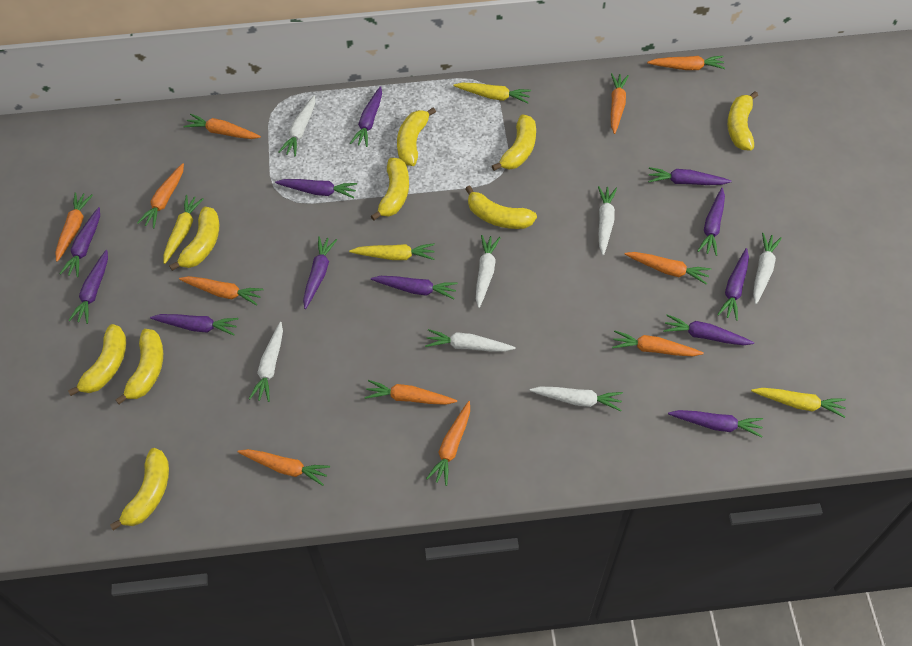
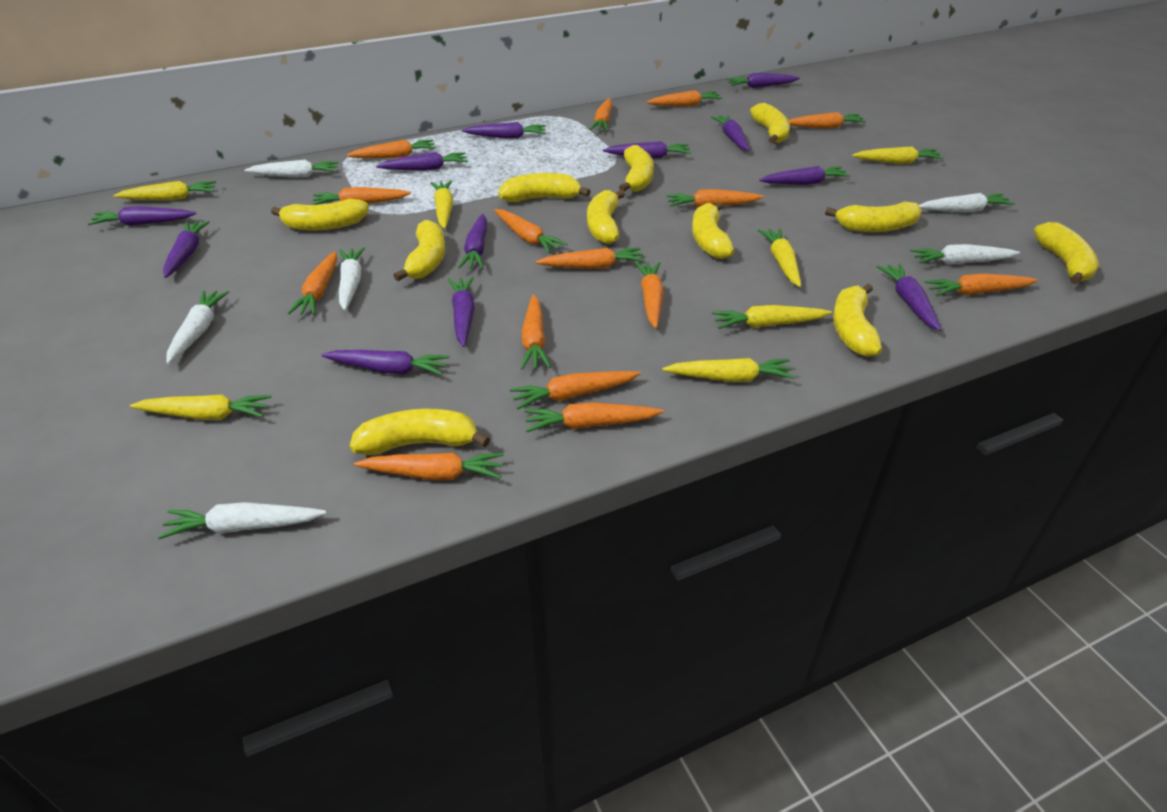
orange carrot: [55,192,93,262] [137,163,184,228] [179,276,263,306] [183,113,261,139] [238,449,330,486] [364,380,457,405] [426,401,470,486] [611,73,629,134] [612,330,704,356] [625,252,711,285] [647,56,725,70] = 11 -> [288,251,337,315] [312,187,411,205] [346,140,436,158] [354,452,504,480] [494,209,567,253] [510,371,641,409] [521,295,551,370] [524,402,664,432] [535,248,645,269] [589,98,612,131] [635,262,664,329] [646,90,722,107] [666,189,764,207] [789,112,866,129] [925,274,1038,296] = 15
white carrot: [249,322,283,402] [278,95,315,156] [425,329,516,352] [476,235,500,308] [530,386,623,411] [598,186,617,255] [753,233,782,304] = 7 -> [158,502,327,539] [166,291,229,364] [244,160,339,178] [339,247,365,311] [910,244,1020,265] [919,193,1015,212] = 6
yellow banana: [68,324,126,396] [110,448,169,530] [115,329,163,404] [169,207,219,271] [371,158,409,221] [397,107,436,166] [465,185,537,229] [492,114,536,171] [727,91,758,150] = 9 -> [271,199,369,230] [350,408,490,455] [393,220,446,281] [498,173,591,202] [587,190,625,244] [619,145,654,192] [692,202,734,259] [750,103,790,143] [825,201,922,232] [833,284,882,357] [1034,222,1099,284] = 11
yellow carrot: [164,195,204,264] [349,243,435,260] [453,83,531,103] [751,388,846,418] = 4 -> [113,181,216,200] [130,394,272,420] [430,180,453,229] [662,358,795,382] [712,305,832,329] [758,228,801,287] [852,146,943,164] = 7

